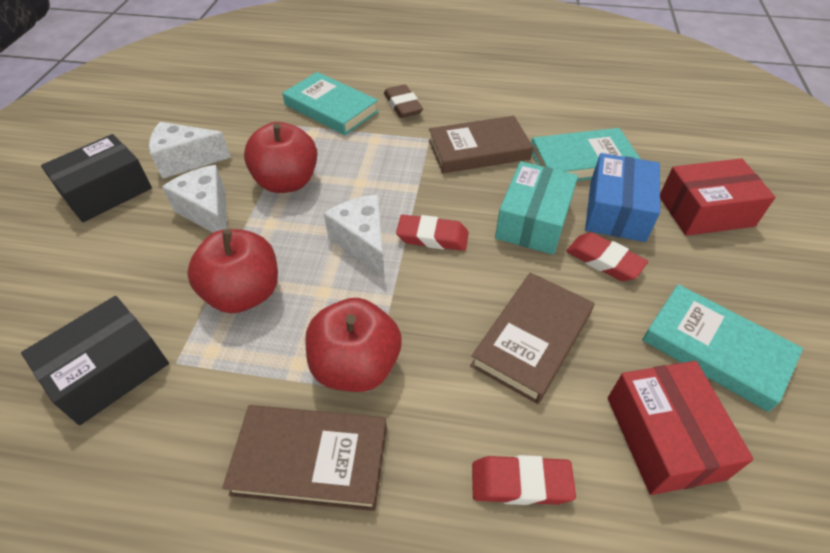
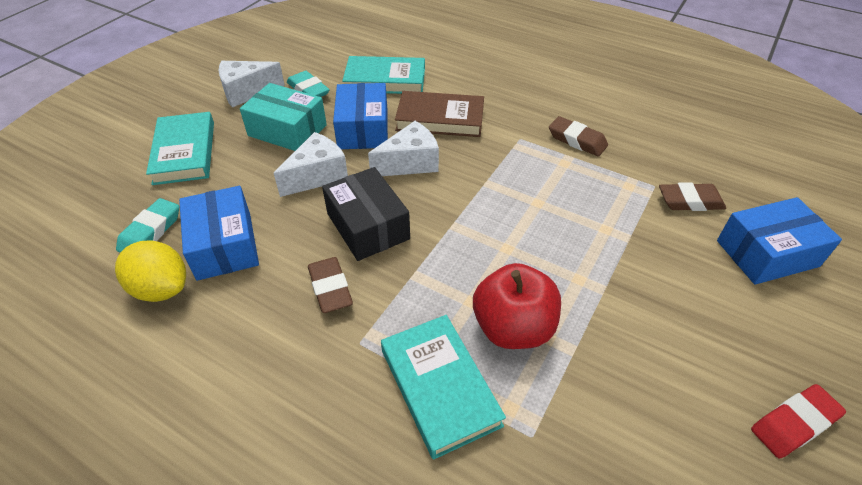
black box: [21,296,169,425] [41,134,152,222] = 2 -> [322,167,410,261] = 1
blue box: [585,153,660,242] = 1 -> [179,186,259,281] [333,83,388,149] [717,197,842,285] = 3
brown book: [222,405,387,511] [429,116,533,174] [470,272,594,404] = 3 -> [395,91,484,137] = 1
brown eraser: [384,84,423,118] = 1 -> [308,257,353,313] [549,116,608,156] [659,182,726,211] = 3
red apple: [187,229,278,313] [244,122,317,193] [305,298,401,392] = 3 -> [473,263,561,349] = 1
red box: [608,361,754,495] [660,158,775,236] = 2 -> none = 0
red eraser: [396,215,469,251] [472,455,576,505] [566,232,648,281] = 3 -> [751,384,846,458] = 1
turquoise eraser: none = 0 -> [116,198,179,253] [287,71,330,97] = 2
yellow lemon: none = 0 -> [115,240,186,302] = 1

